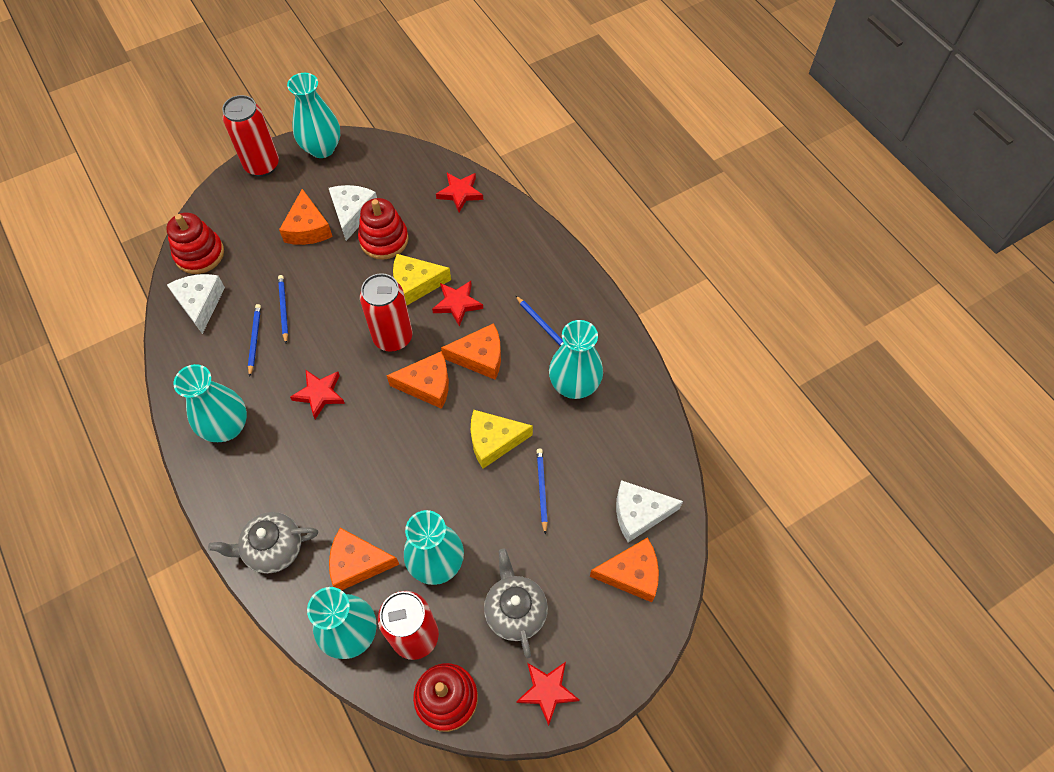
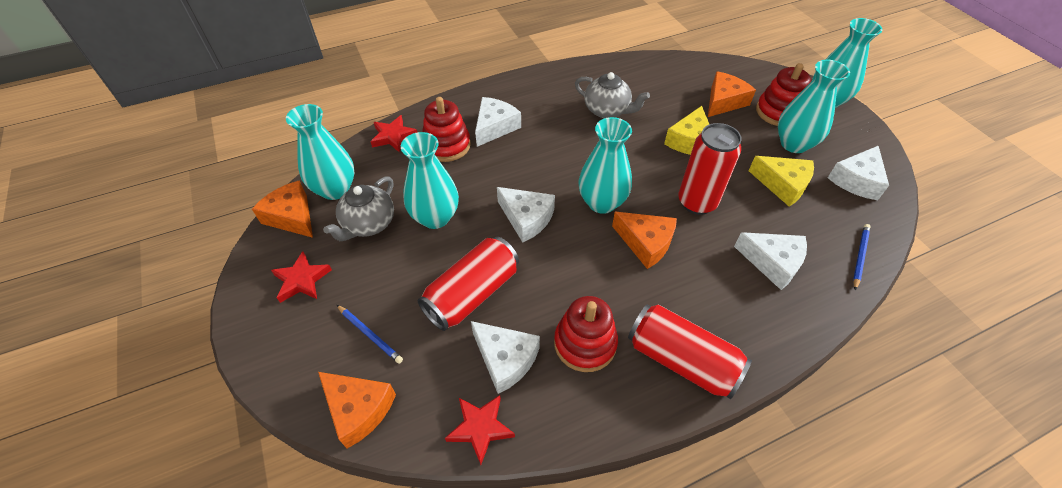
blue pencil: [248,304,261,377] [278,275,288,343] [515,295,564,346] [537,449,548,535] = 4 -> [337,305,403,364] [853,224,871,290] = 2
orange cheese: [279,189,333,245] [329,528,400,590] [387,351,449,409] [441,323,501,380] [590,537,659,602] = 5 -> [252,181,313,238] [318,372,396,448] [612,212,677,269] [708,71,756,117] = 4
red star: [290,370,345,419] [432,281,483,327] [436,173,483,212] [516,662,579,726] = 4 -> [271,251,332,303] [371,115,417,152] [445,395,515,465] = 3
white cheese: [167,274,225,334] [329,185,377,241] [616,480,683,543] = 3 -> [471,321,540,394] [475,97,521,147] [497,187,555,243] [734,232,807,290] [828,145,889,200] = 5

